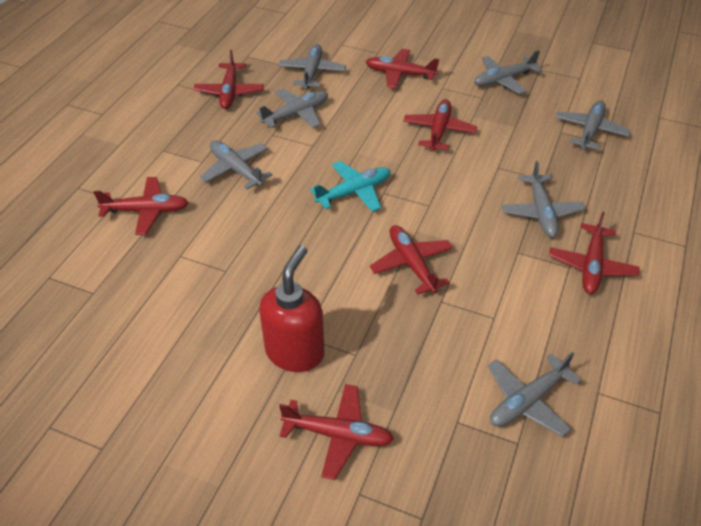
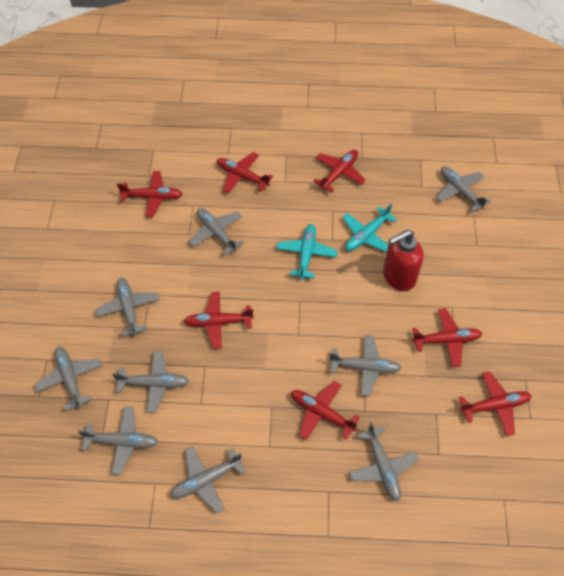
grey plane: [199,140,272,190] [256,89,328,128] [278,44,346,89] [474,50,543,94] [488,352,581,437] [502,161,585,237] [555,101,631,150] = 7 -> [35,346,102,411] [78,406,158,475] [96,277,160,336] [112,350,189,413] [170,446,246,513] [189,208,244,256] [329,335,402,396] [349,422,419,501] [436,166,491,212] = 9
turquoise plane: [310,161,390,212] = 1 -> [277,224,338,280] [342,204,397,252] = 2

